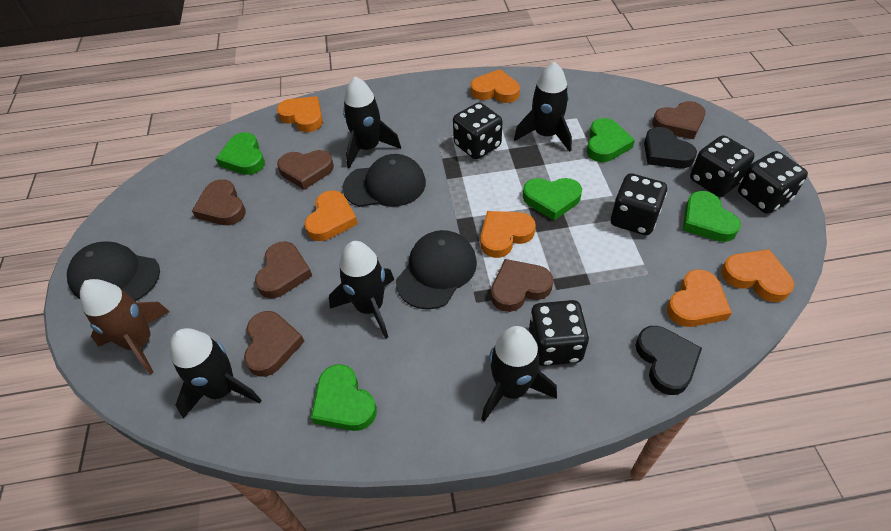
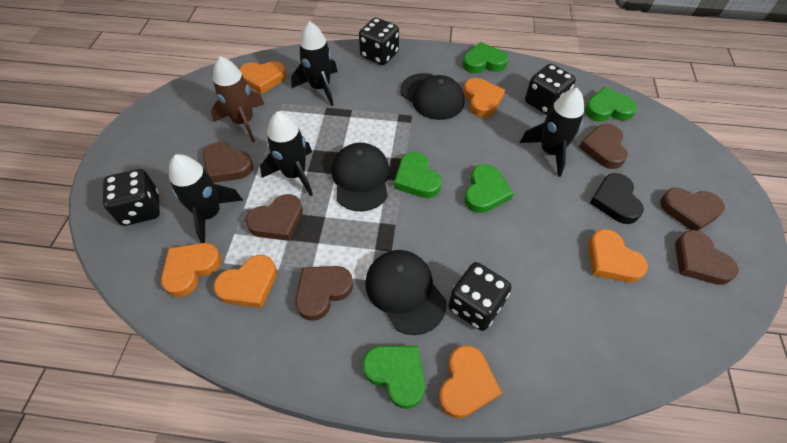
black dice: [453,102,502,159] [529,300,589,366] [611,173,667,235] [690,135,755,197] [738,151,808,214] = 5 -> [103,169,160,226] [359,18,399,65] [448,262,511,331] [525,64,576,115] = 4
black heart: [636,326,702,395] [644,127,697,168] = 2 -> [590,173,644,224] = 1
black rocket: [170,328,262,419] [329,241,394,339] [343,76,401,168] [481,326,557,422] [514,62,572,152] = 5 -> [169,154,243,243] [260,111,313,196] [291,21,338,106] [520,88,584,177] = 4

